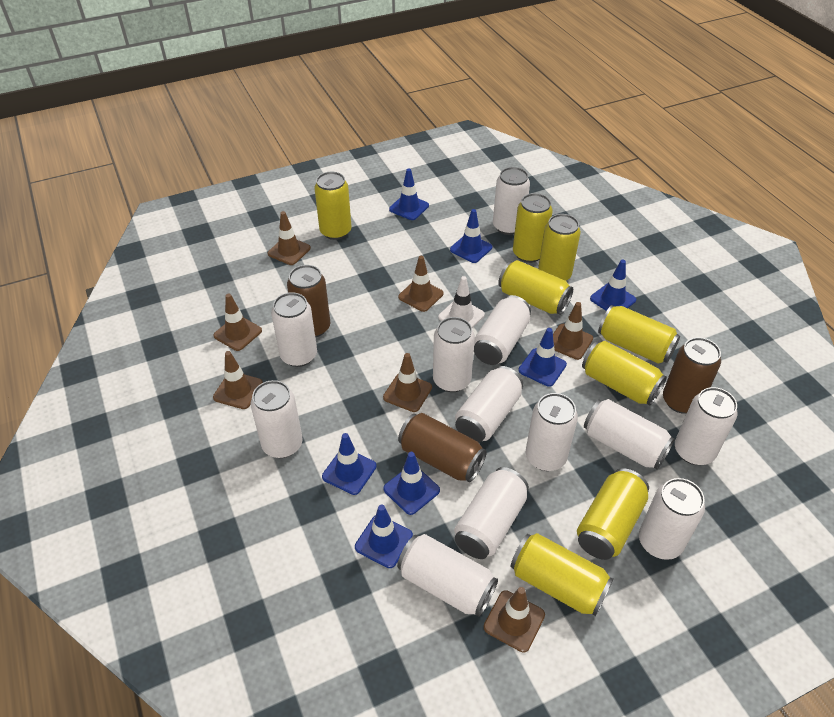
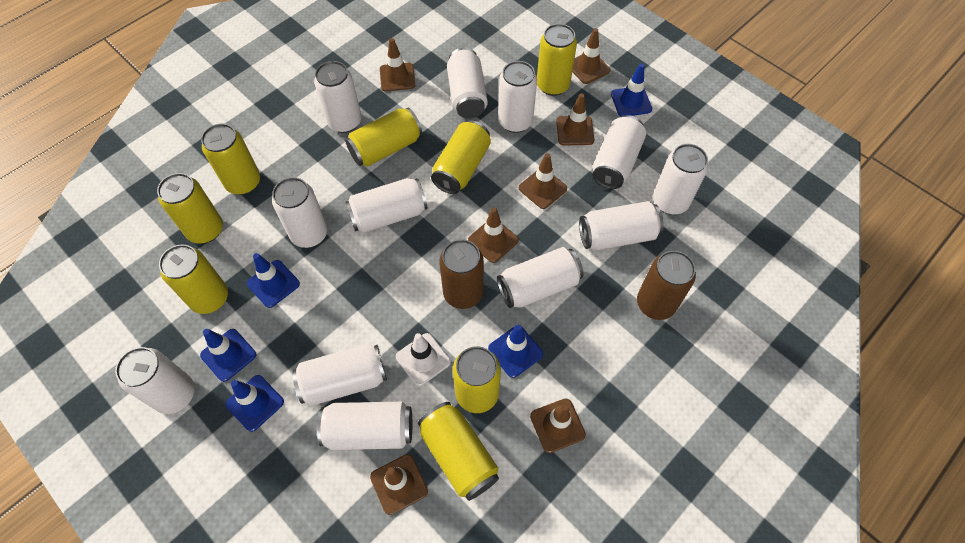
blue traffic cone: [322,433,377,495] [355,505,413,568] [383,452,440,515] [389,168,429,220] [450,209,492,263] [518,328,567,387] [590,260,636,311] = 7 -> [200,329,256,382] [226,375,284,432] [247,253,300,308] [488,325,543,378] [611,63,652,117] = 5
brown can: [287,265,330,338] [398,413,487,482] [663,337,721,414] = 3 -> [439,239,484,309] [637,251,696,320] = 2

